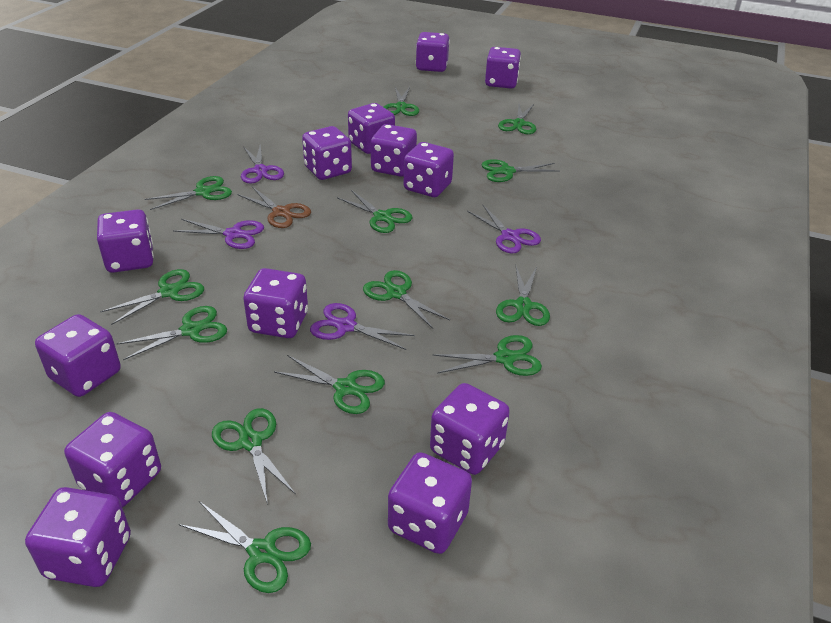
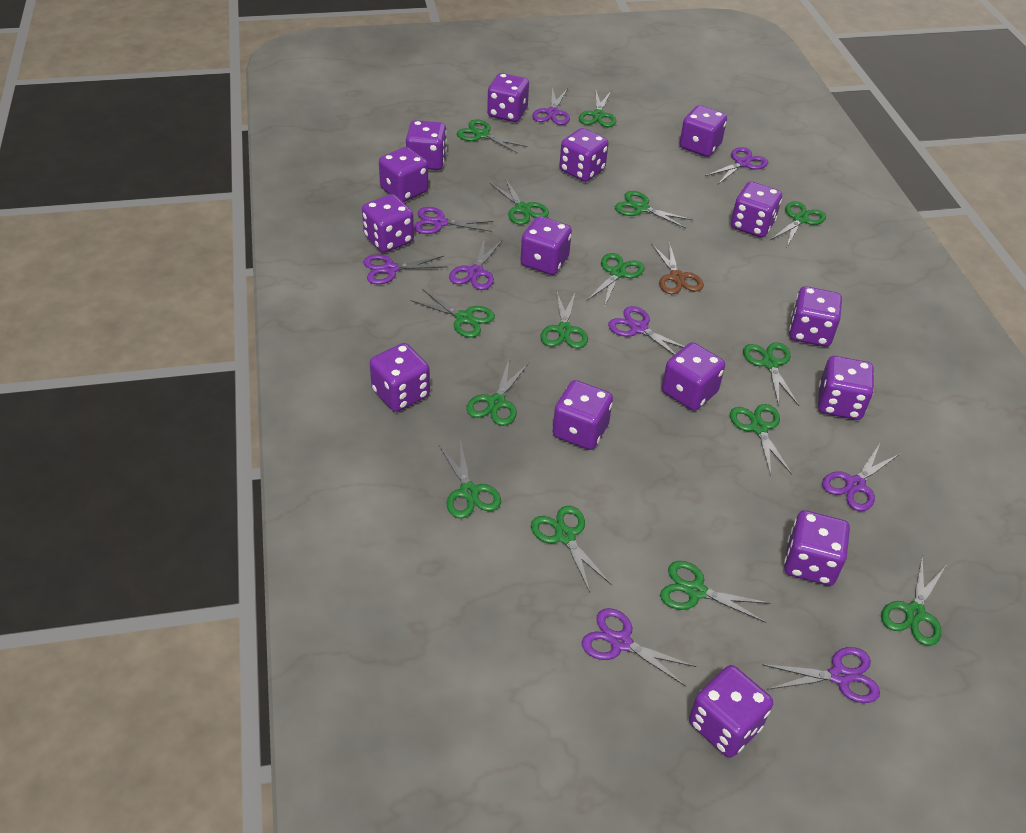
green scissors: [100,269,204,325] [116,306,227,360] [145,176,232,210] [179,501,311,593] [212,408,296,505] [274,355,385,414] [337,190,413,233] [363,270,450,329] [384,87,419,116] [433,335,542,376] [481,159,560,182] [496,266,550,326] [498,104,536,134] = 13 -> [411,289,495,337] [439,440,501,519] [457,119,527,153] [466,360,529,426] [490,178,549,225] [531,506,611,592] [541,290,588,348] [579,91,616,127] [587,253,644,308] [615,191,693,228] [660,561,771,623] [730,404,792,475] [743,343,799,406] [770,201,826,246] [881,556,946,646] = 15
purple dice: [25,487,131,587] [35,314,121,397] [64,412,161,507] [97,209,154,273] [243,268,308,338] [302,126,352,180] [348,103,395,154] [371,124,417,177] [388,452,472,554] [404,142,454,197] [416,32,450,72] [430,383,510,475] [485,47,521,88] = 13 -> [362,194,414,253] [370,343,430,412] [379,147,428,202] [406,120,447,170] [487,73,529,122] [520,216,572,275] [552,380,613,450] [559,128,609,182] [662,342,725,411] [679,105,727,157] [689,665,773,758] [731,181,782,238] [784,510,850,586] [789,286,842,347] [818,356,874,420] = 15
purple scissors: [173,219,264,249] [241,144,284,184] [310,303,415,350] [467,205,541,253] = 4 -> [363,254,447,285] [414,207,494,234] [449,237,502,290] [532,87,570,125] [582,608,696,686] [608,306,685,355] [705,147,768,184] [762,647,880,703] [822,444,900,511] = 9

